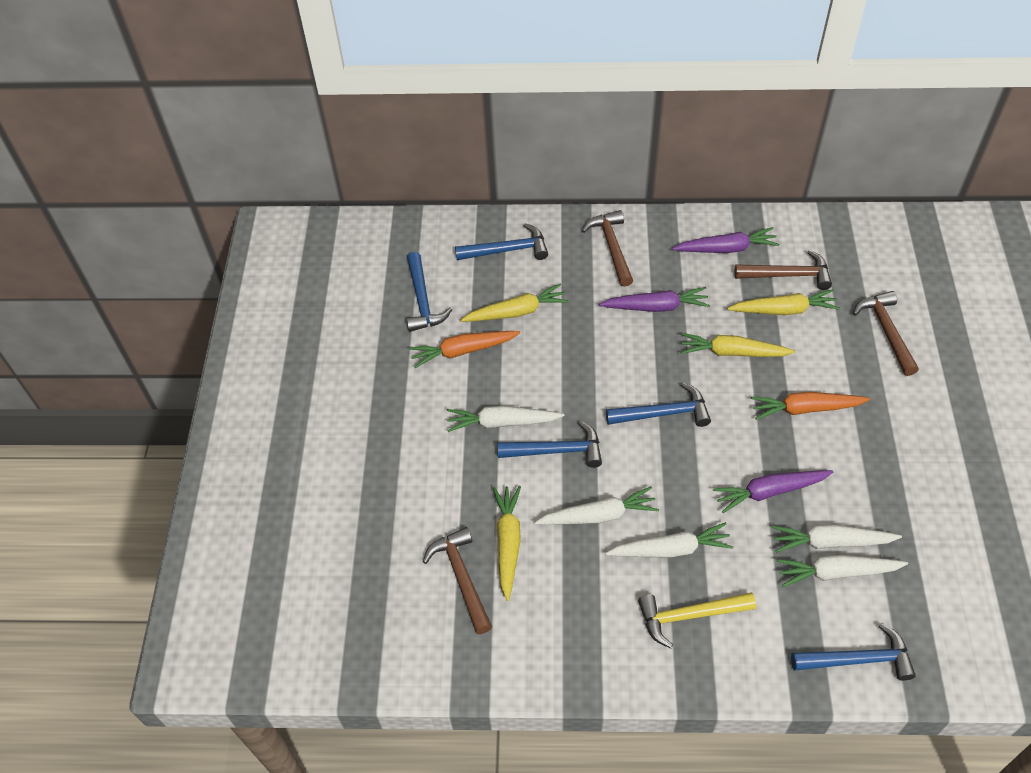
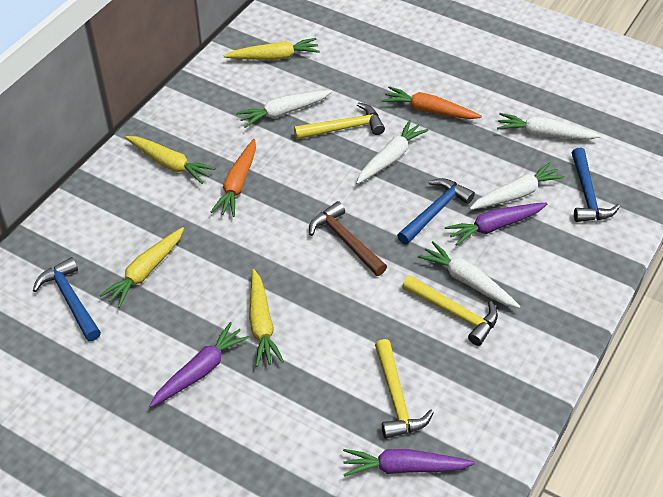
blue hammer: [406,252,452,332] [455,223,548,260] [497,421,602,468] [606,383,711,427] [791,623,916,681] = 5 -> [33,257,101,341] [397,178,475,245] [572,148,620,222] = 3
brown hammer: [423,527,492,634] [582,210,633,287] [735,250,832,290] [853,291,919,376] = 4 -> [309,201,387,276] = 1
yellow hammer: [638,592,756,648] = 1 -> [294,102,385,139] [375,339,434,439] [402,275,498,346] = 3

